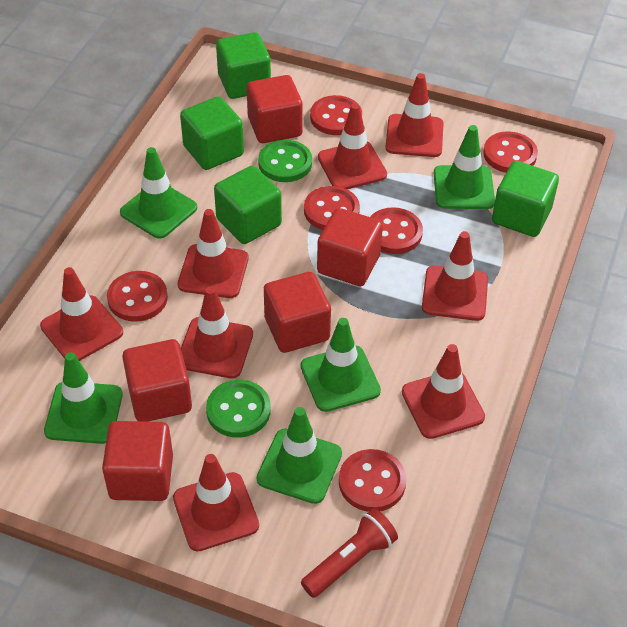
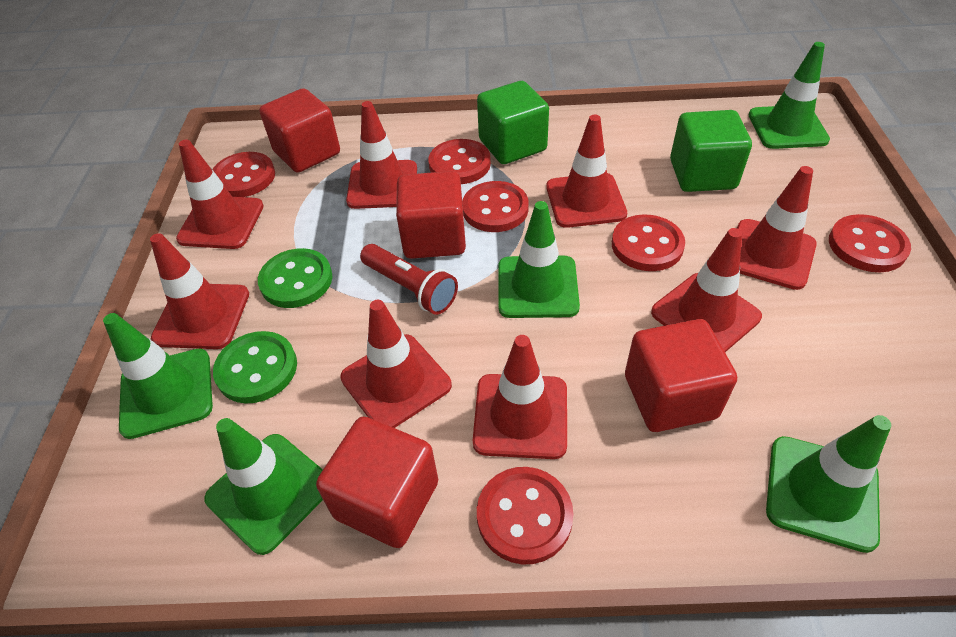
green cube: [180,97,244,170] [214,166,282,244] [216,32,271,99] [492,161,559,237] = 4 -> [477,81,549,164] [670,110,752,192] = 2
red cube: [102,421,173,501] [122,339,192,422] [247,75,303,143] [264,272,331,353] [317,208,383,286] = 5 -> [259,88,340,173] [316,417,438,548] [396,171,466,259] [625,319,737,432] = 4

